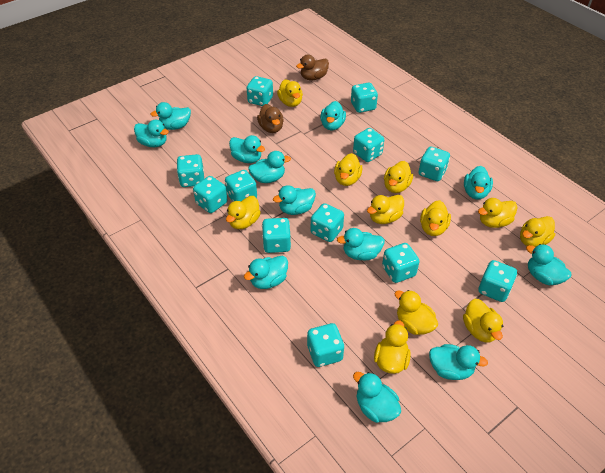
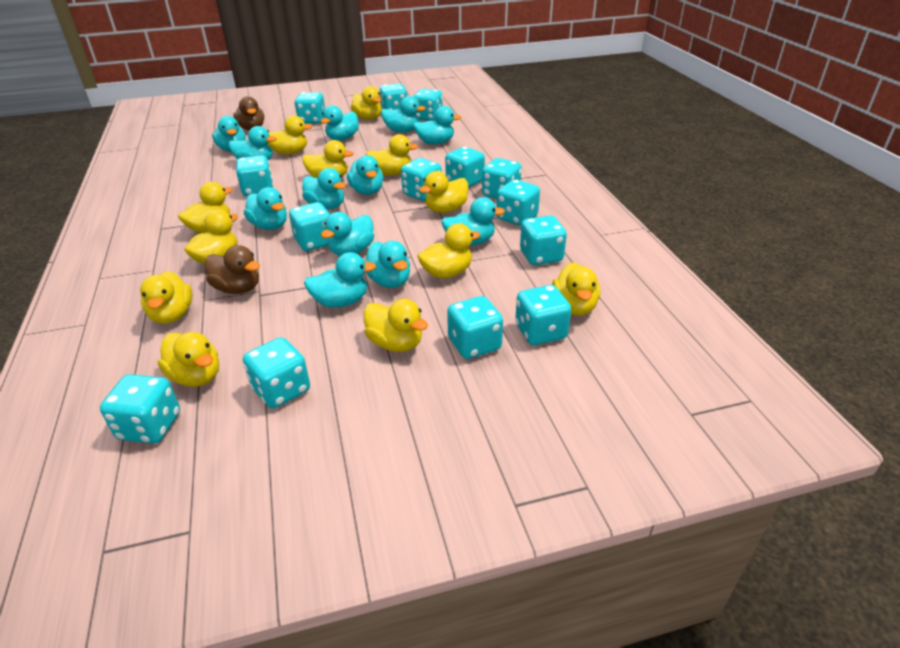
turquoise dice: [177,154,204,187] [193,176,228,213] [225,170,257,202] [247,76,273,106] [262,218,291,253] [307,323,344,367] [311,203,344,242] [351,83,378,113] [353,128,384,162] [382,243,420,283] [419,147,450,181] [479,260,517,302] = 12 -> [100,374,180,444] [236,155,273,196] [243,337,310,409] [289,202,330,251] [295,92,325,124] [379,83,407,110] [401,158,442,201] [413,89,443,121] [445,147,485,188] [447,296,503,359] [482,158,522,199] [497,180,540,226] [515,285,571,345] [520,215,567,265] = 14
yellow duck: [226,196,261,229] [277,79,303,107] [334,153,362,186] [367,195,404,224] [374,321,411,374] [384,161,413,193] [394,290,438,335] [420,200,451,236] [463,299,503,343] [478,198,518,228] [520,216,555,247] = 11 -> [140,271,192,324] [158,332,219,387] [178,182,232,233] [184,209,238,265] [268,115,313,155] [302,140,353,178] [351,86,382,120] [364,299,428,352] [366,134,418,176] [417,223,480,278] [419,171,468,213] [552,262,600,316] = 12

